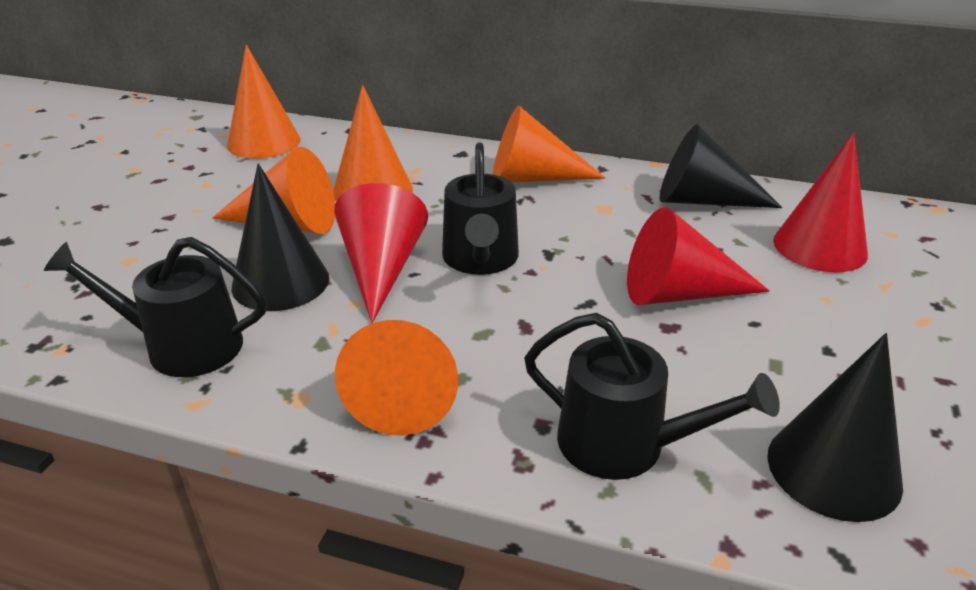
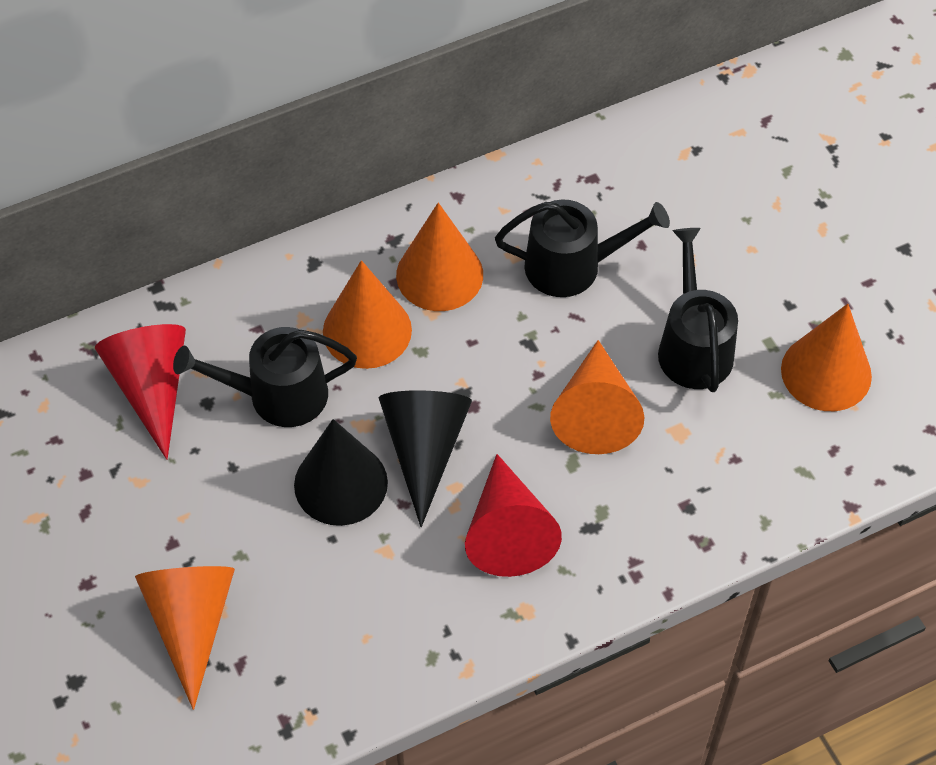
black cone: [232,163,329,311] [660,124,783,208] [767,333,903,522] = 3 -> [294,419,388,526] [378,390,472,527] = 2
red cone: [334,183,428,323] [627,207,770,305] [773,133,868,272] = 3 -> [95,324,186,460] [465,454,562,577] = 2

